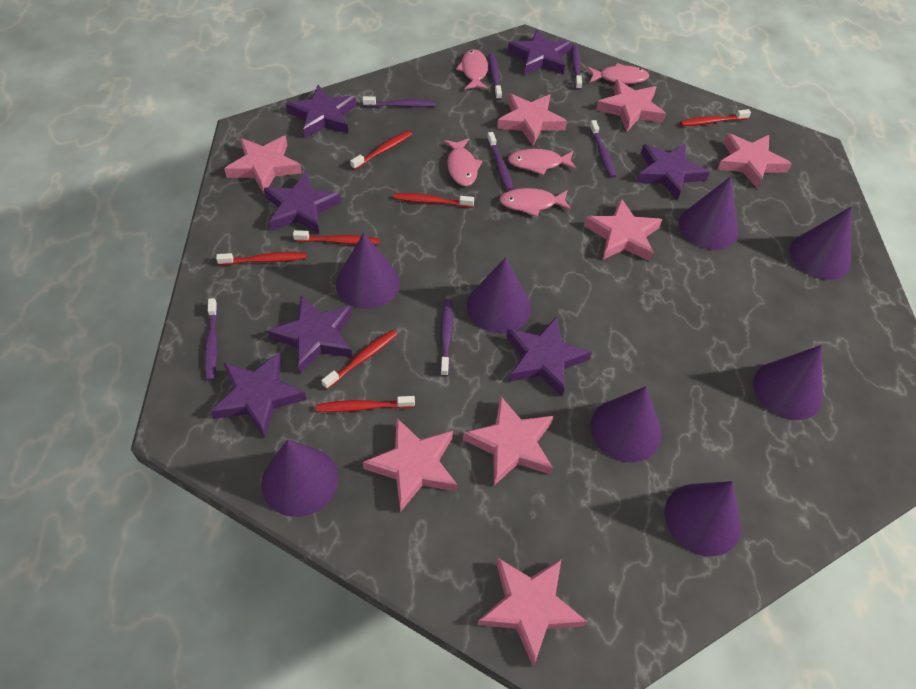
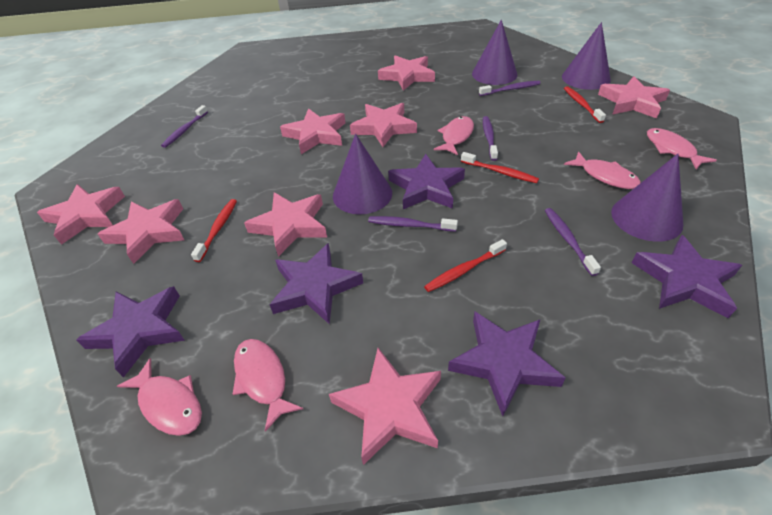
purple cone: [261,439,338,517] [336,233,400,309] [467,257,531,333] [590,386,662,463] [665,481,741,556] [679,177,738,250] [753,345,823,420] [789,206,852,280] = 8 -> [333,134,392,214] [472,20,517,85] [562,22,611,90] [611,154,683,242] = 4
purple star: [210,352,306,438] [264,172,341,234] [267,296,352,373] [286,85,356,138] [506,317,592,396] [508,29,571,75] [636,143,710,200] = 7 -> [76,286,185,378] [269,243,363,324] [388,154,465,209] [448,312,566,416] [632,235,742,318] = 5
purple toothbrush: [205,298,218,381] [362,96,436,107] [440,299,453,377] [487,132,513,191] [488,54,502,100] [571,45,582,90] [589,120,616,178] = 7 -> [161,105,208,148] [368,216,458,232] [479,81,541,96] [483,116,498,161] [545,208,601,276] = 5
red toothbrush: [216,252,306,265] [293,230,379,245] [316,396,415,412] [321,330,397,389] [350,131,412,170] [393,193,474,207] [680,109,751,126] = 7 -> [191,199,237,262] [424,239,507,292] [461,152,539,183] [564,86,606,123] = 4

